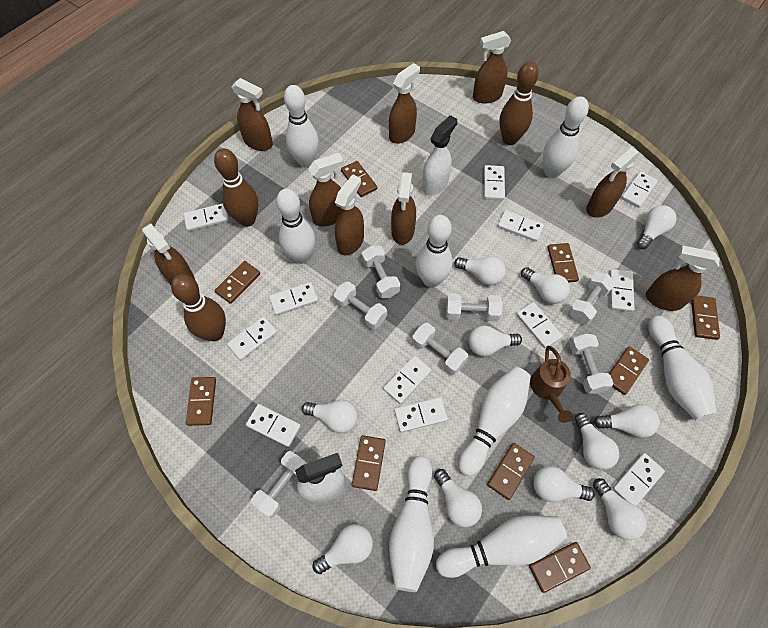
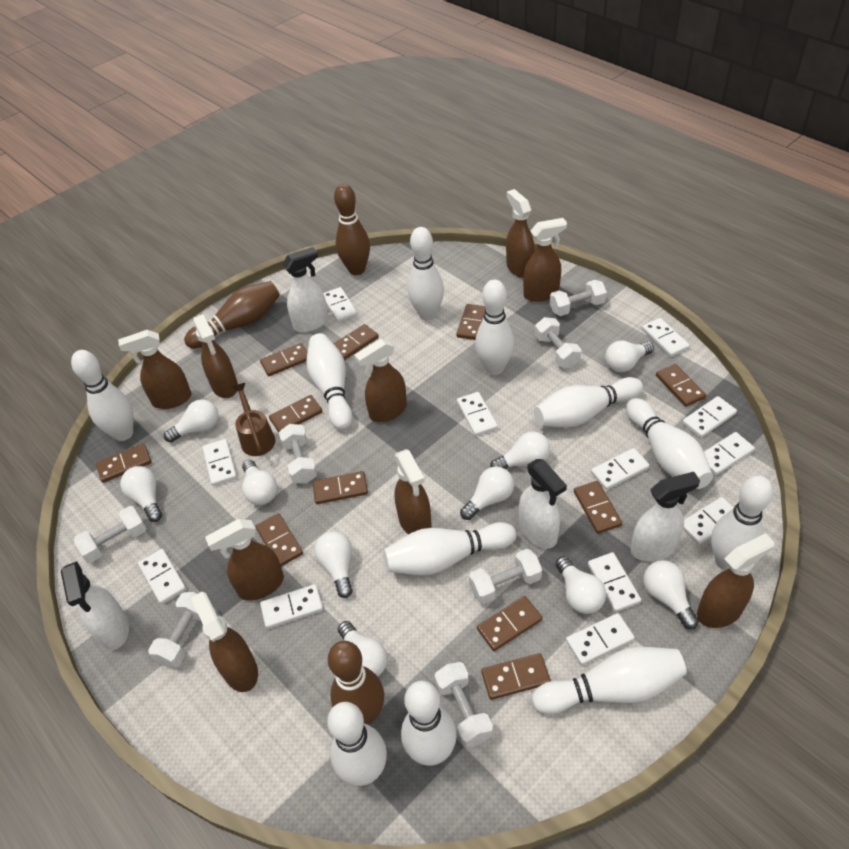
brown domino: [186,377,216,426] [215,261,261,304] [341,161,377,197] [352,435,386,491] [487,443,535,500] [529,542,591,593] [547,243,579,282] [609,346,649,395] [691,296,720,340] = 9 -> [96,444,151,483] [255,513,303,566] [260,343,307,376] [269,395,323,433] [313,471,368,504] [334,324,379,360] [456,304,486,340] [477,596,542,651] [481,653,551,700] [574,481,622,534] [656,364,706,407] = 11
white bowling pin: [276,189,315,264] [284,85,319,167] [389,456,434,592] [416,215,453,288] [436,515,567,578] [458,367,531,476] [543,96,589,178] [648,316,717,422] = 8 -> [71,350,133,441] [306,333,353,430] [327,702,387,786] [383,522,516,576] [401,681,457,766] [408,227,444,321] [475,280,514,375] [532,647,687,714] [534,377,643,428] [626,398,713,489] [711,476,773,571] = 11
white light bulb: [302,400,358,433] [313,524,373,574] [434,469,482,528] [454,256,506,286] [469,325,522,356] [521,267,570,304] [533,466,595,502] [575,413,619,470] [593,478,647,540] [594,404,660,438] [637,205,677,249] = 11 -> [120,466,162,522] [164,399,219,442] [242,460,278,505] [315,531,352,598] [338,621,388,677] [460,467,514,520] [490,431,550,469] [556,556,606,614] [605,341,654,372] [644,560,699,629] = 10
white spray bottle: [295,453,345,504] [422,115,457,196] = 2 -> [61,561,129,650] [282,247,328,333] [519,459,567,549] [631,472,700,561] = 4

